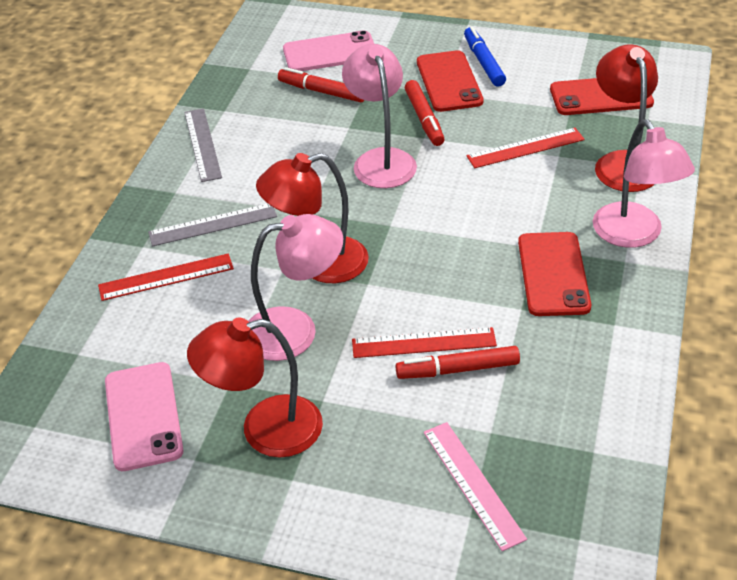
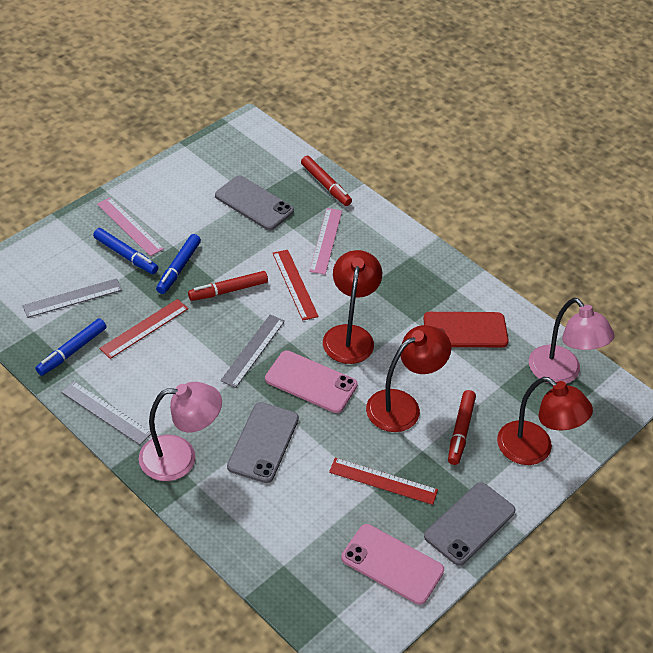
blue marker: [464,27,506,87] = 1 -> [35,318,106,376] [93,228,158,274] [156,234,201,294] = 3
grey phone: none = 0 -> [215,176,294,230] [227,402,299,483] [424,482,516,566] = 3
grey ruler: [148,203,277,247] [184,108,222,182] = 2 -> [23,278,122,318] [61,381,151,445] [220,314,285,388] = 3
pink lamp: [248,214,343,361] [342,44,417,188] [593,119,695,248] = 3 -> [139,382,222,481] [529,298,615,384] = 2
pink ruler: [424,422,527,551] = 1 -> [97,197,164,256] [309,208,342,275] = 2
red phone: [417,50,484,112] [518,232,591,316] [550,78,654,115] = 3 -> [423,312,509,347] = 1

